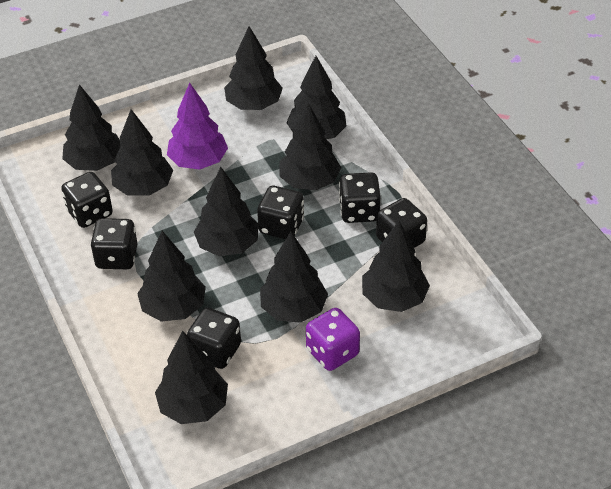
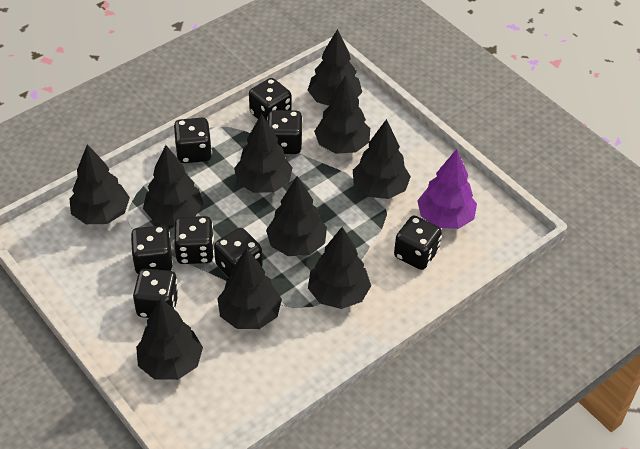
black dice: [61,172,113,228] [90,218,138,269] [187,308,241,369] [257,186,304,239] [339,172,381,223] [376,198,427,248] = 6 -> [131,225,173,274] [133,269,179,318] [173,216,214,264] [174,118,212,163] [214,228,262,278] [249,78,291,121] [267,110,303,154] [394,216,442,270] = 8
purple dice: [306,308,360,371] = 1 -> none = 0

